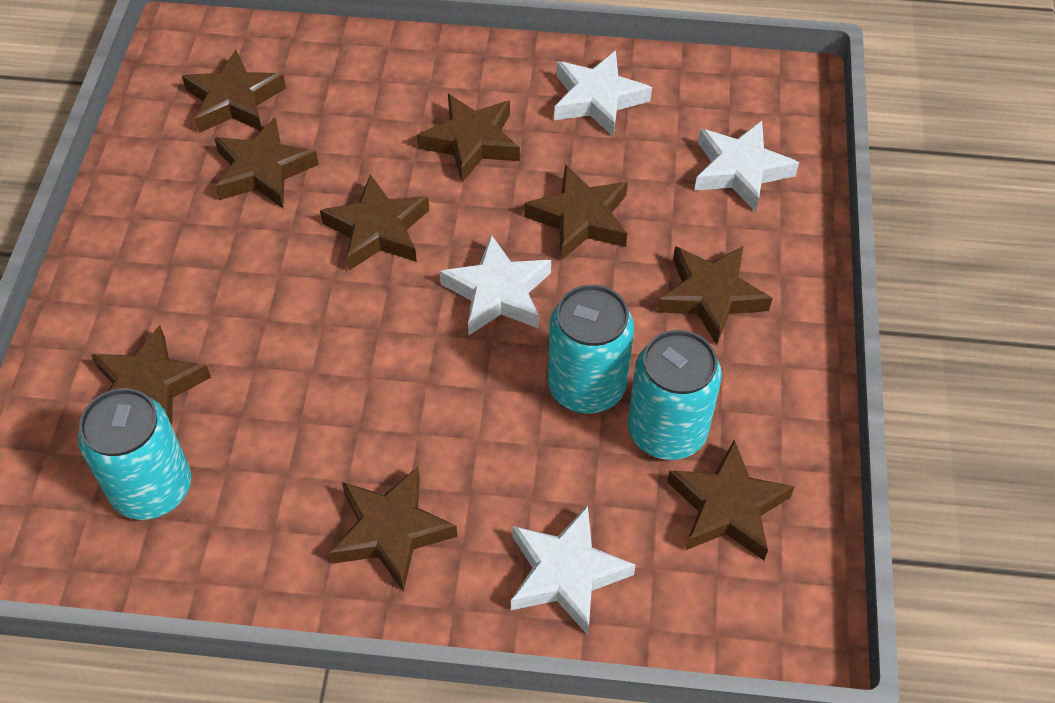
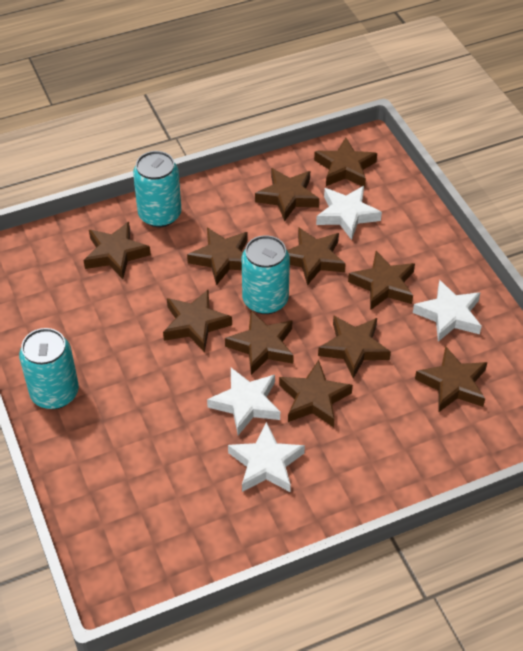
brown star: [91,325,211,425] [182,50,286,133] [214,117,319,208] [320,174,429,270] [329,467,457,592] [417,94,520,182] [524,164,628,260] [657,246,773,345] [667,440,795,560] = 9 -> [83,222,151,279] [163,290,232,352] [187,228,248,285] [225,311,294,375] [255,168,319,222] [279,360,353,427] [287,227,346,285] [314,138,377,187] [318,316,391,379] [348,251,415,310] [415,346,488,412] = 11

